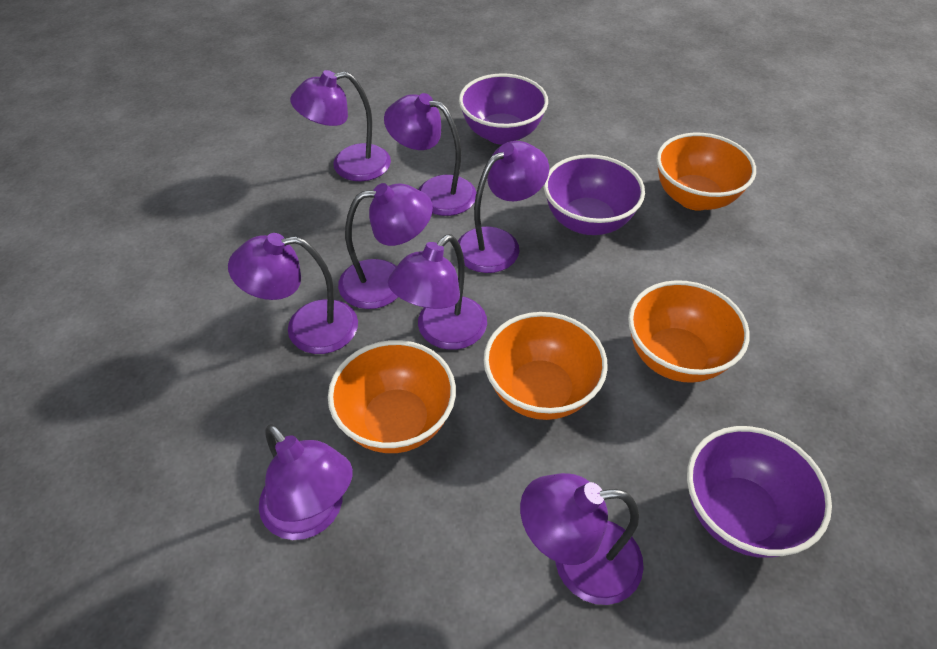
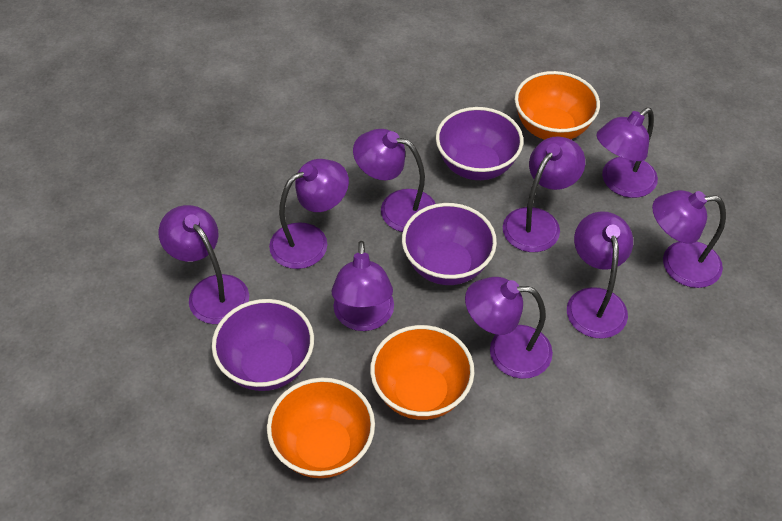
orange bowl: [328,340,456,453] [483,312,608,420] [628,280,750,383] [656,133,756,211] = 4 -> [267,378,375,478] [370,325,474,420] [515,71,600,140] = 3
purple lamp: [228,233,358,354] [259,424,353,540] [290,70,391,181] [338,183,433,309] [384,93,477,216] [388,234,487,350] [458,141,549,273] [520,473,644,605] = 8 -> [159,205,249,324] [269,159,349,269] [331,241,394,331] [353,129,436,232] [465,277,553,379] [503,136,585,252] [567,211,633,339] [596,108,658,198] [652,190,726,288] = 9

